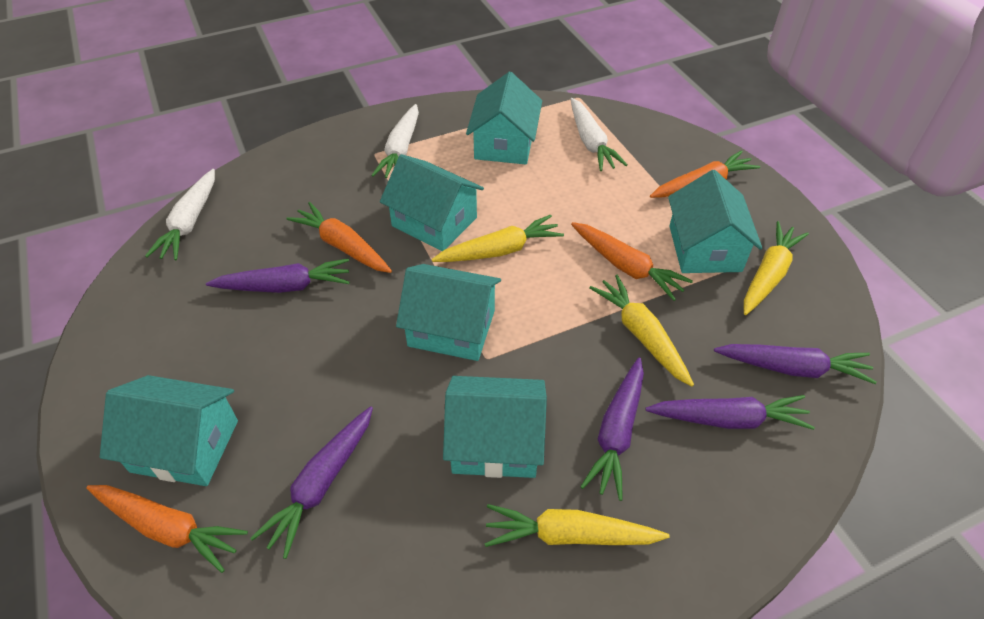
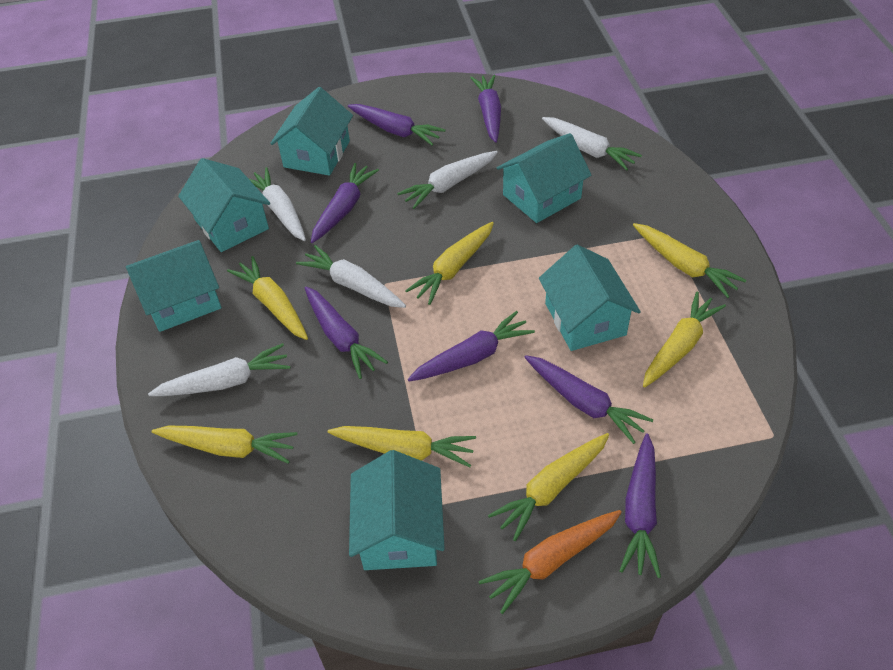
orange carrot: [86,485,248,573] [286,202,392,273] [571,222,693,301] [650,151,760,198] = 4 -> [478,510,622,614] = 1
purple carrot: [206,258,349,293] [250,406,373,559] [580,357,644,501] [645,395,815,430] [714,344,877,384] = 5 -> [305,287,388,379] [311,163,379,243] [348,104,446,146] [408,311,535,382] [470,74,501,143] [524,355,653,444] [620,433,661,578] = 7
white carrot: [145,169,215,261] [371,104,419,178] [571,98,627,171] = 3 -> [148,343,290,396] [248,167,306,241] [296,245,406,308] [397,151,498,209] [542,117,642,171] = 5
yellow carrot: [432,214,564,262] [485,504,670,547] [589,275,694,387] [744,221,809,315] = 4 -> [152,425,297,464] [227,256,308,340] [328,426,476,467] [405,222,494,305] [488,433,609,541] [633,223,746,298] [643,292,726,388] = 7

